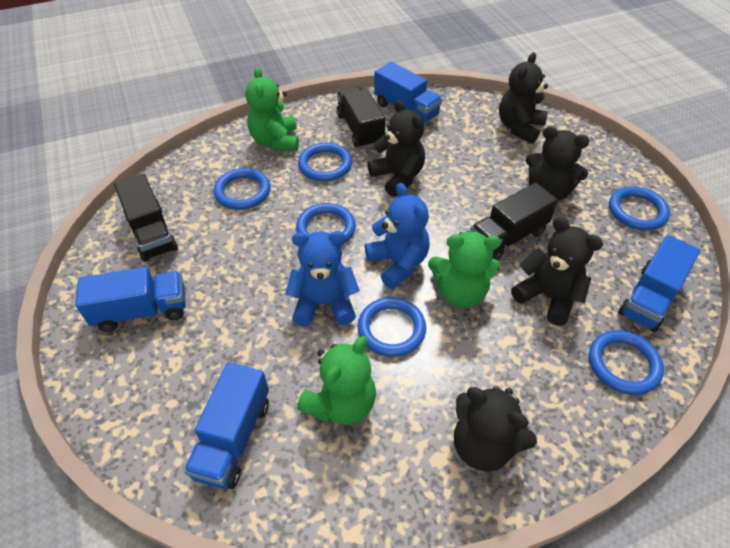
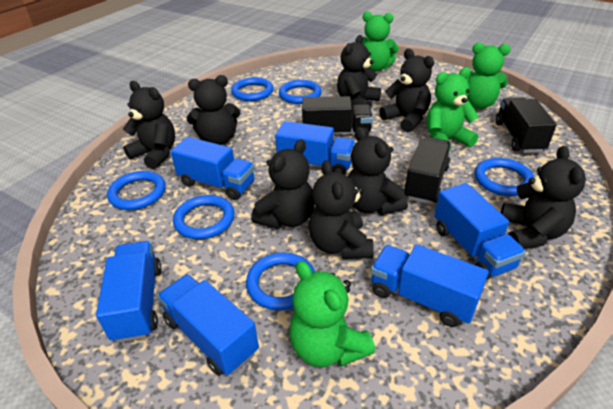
black teddy bear: [367,100,425,197] [454,386,537,472] [499,52,548,144] [511,217,603,326] [526,126,589,201] = 5 -> [123,81,175,169] [187,75,241,145] [251,139,314,229] [309,160,374,259] [337,35,381,107] [348,127,408,215] [379,49,434,132] [501,146,586,249] = 8
blue teddy bear: [285,231,360,327] [365,183,430,289] = 2 -> none = 0
blue truck: [75,267,186,332] [184,362,269,489] [374,62,442,123] [618,235,701,332] = 4 -> [96,241,161,343] [157,274,259,375] [170,137,255,200] [275,121,356,175] [371,244,489,327] [435,183,526,280] = 6
green teddy bear: [245,67,299,151] [297,336,376,425] [428,231,501,308] = 3 -> [289,261,375,367] [362,12,399,72] [427,67,479,152] [466,42,511,109] = 4

